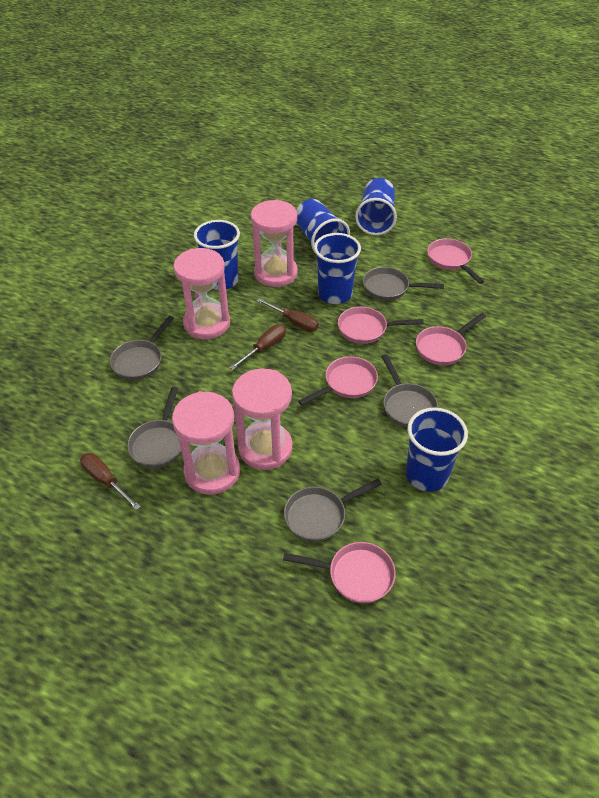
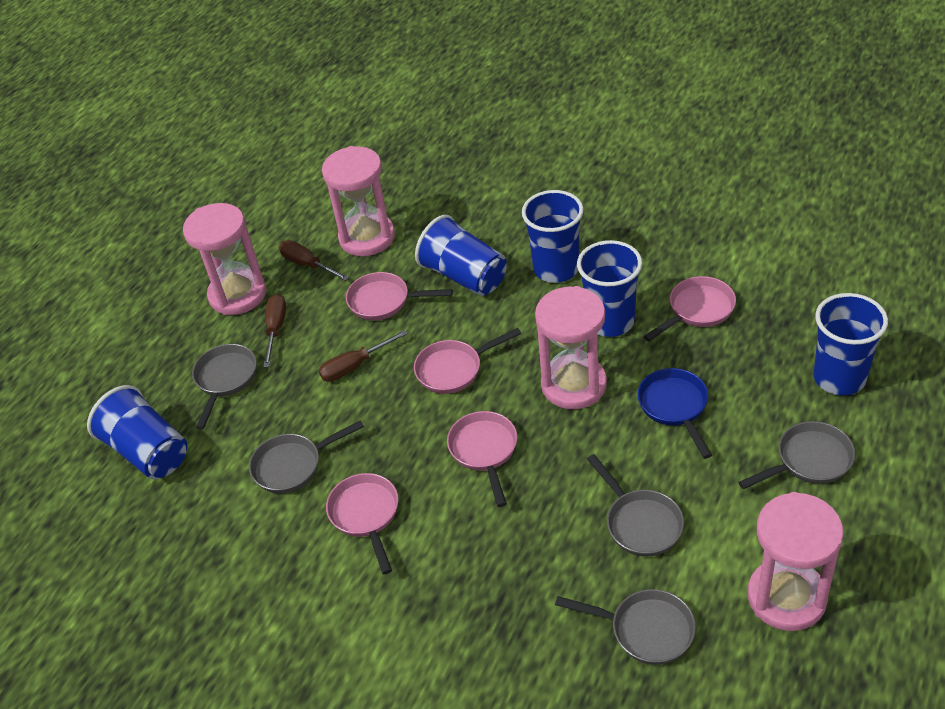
blue pan: none = 0 -> [637,368,712,459] = 1

